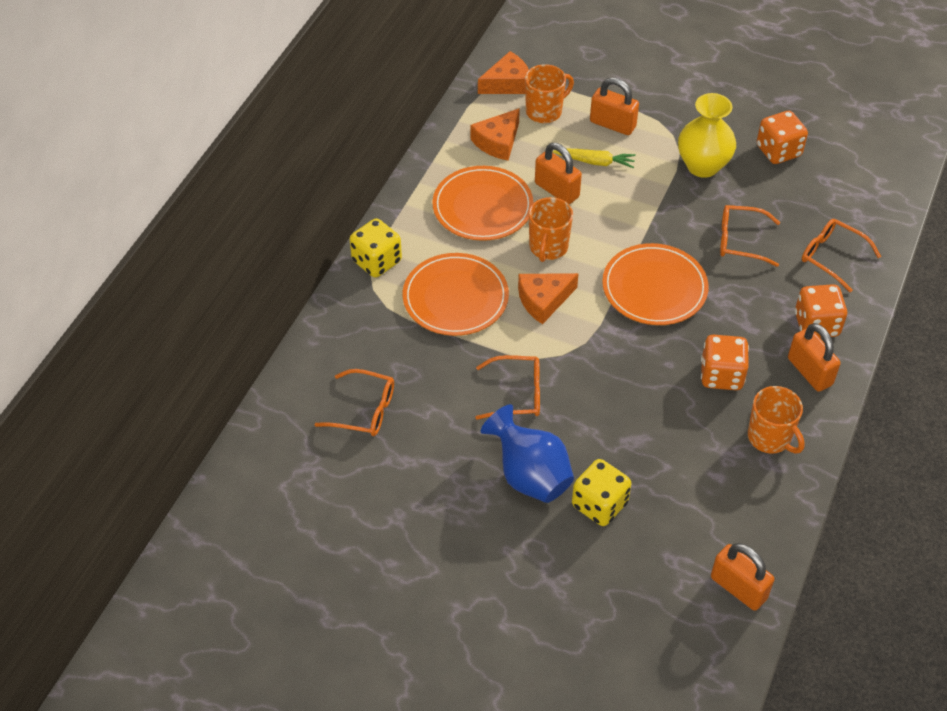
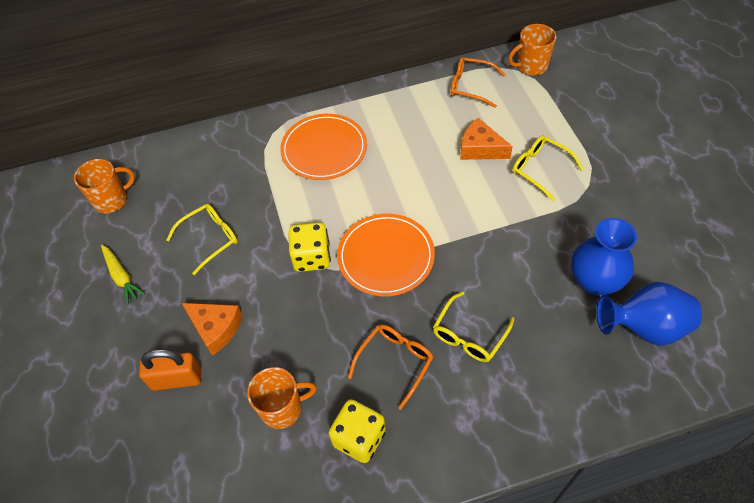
blue vase: [481,404,574,503] = 1 -> [571,218,637,296] [596,282,702,346] = 2
orange cheese: [471,108,520,160] [478,51,529,94] [518,273,579,324] = 3 -> [182,303,243,355] [460,118,513,160] = 2
orange dice: [701,335,749,390] [757,111,808,164] [795,284,847,338] = 3 -> none = 0
orange glasses: [314,369,394,436] [475,355,540,420] [720,205,780,267] [802,219,881,293] = 4 -> [348,324,433,410] [451,57,506,108] = 2
orange padlock: [535,143,582,204] [590,77,639,135] [711,543,774,611] [788,323,841,392] = 4 -> [139,349,201,391] = 1
orange plate: [403,253,509,336] [432,166,534,241] [602,243,709,325] = 3 -> [280,114,367,180] [337,213,435,297] = 2
yellow glasses: none = 0 -> [166,204,238,275] [433,291,514,362] [512,136,584,201] = 3
yellow vase: [678,93,736,178] = 1 -> none = 0

